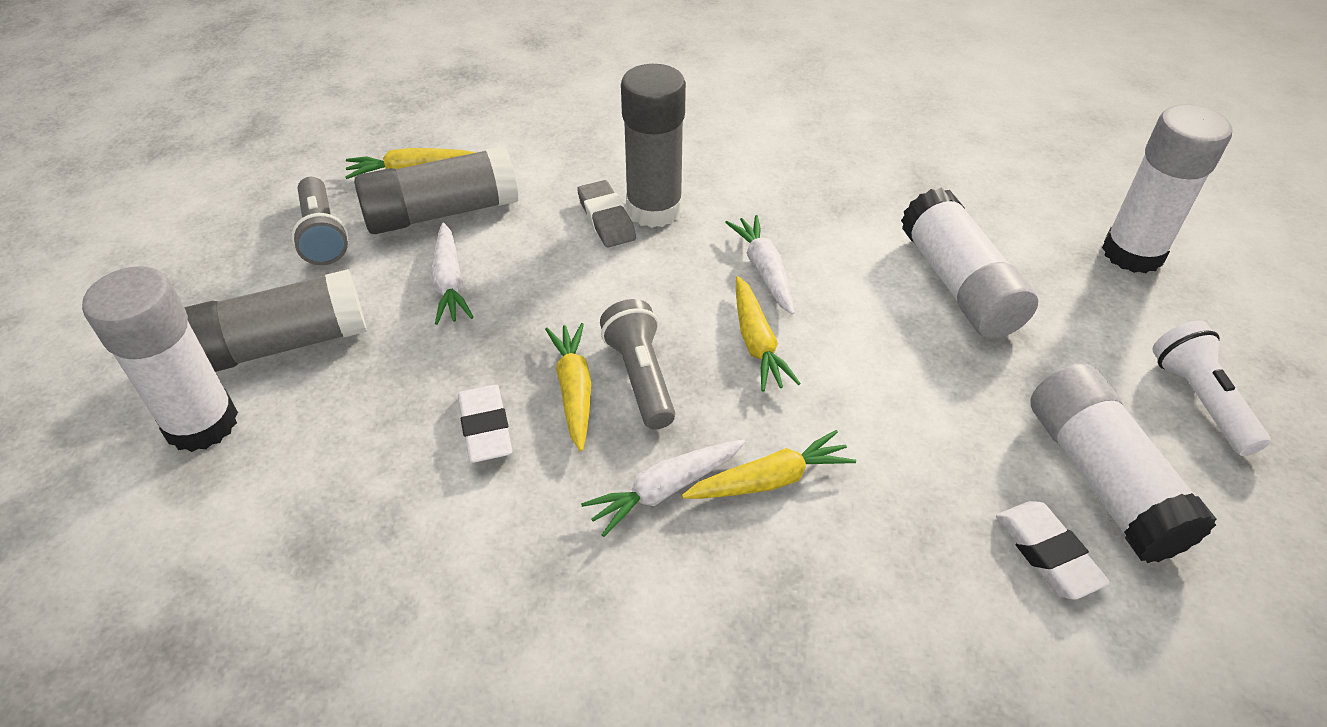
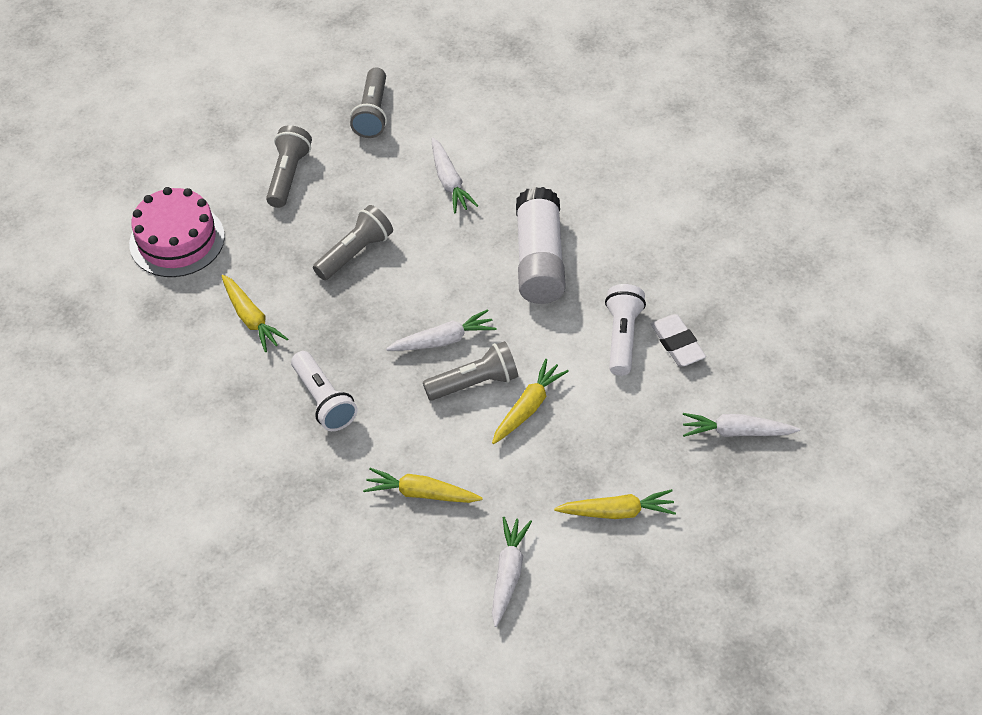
grey eraser: [577,180,636,247] = 1 -> none = 0
grey flashlight: [291,177,349,265] [600,299,675,429] = 2 -> [266,125,312,208] [313,205,393,280] [350,68,387,138] [423,341,518,401] = 4
grey glue stick: [184,269,367,372] [354,145,519,234] [621,64,686,228] = 3 -> none = 0
pink cake: none = 0 -> [129,187,225,277] = 1
white carrot: [431,222,474,325] [581,439,745,537] [725,215,794,315] = 3 -> [386,309,496,351] [432,138,478,213] [492,517,532,627] [683,413,800,437] = 4
white eraser: [458,385,513,463] [996,501,1111,600] = 2 -> [651,314,706,366] = 1
white flashlight: [1152,321,1271,456] = 1 -> [291,351,358,431] [605,284,646,376] = 2
white glue stick: [82,266,238,452] [901,188,1038,339] [1030,363,1216,563] [1102,104,1232,273] = 4 -> [516,187,565,304] = 1

